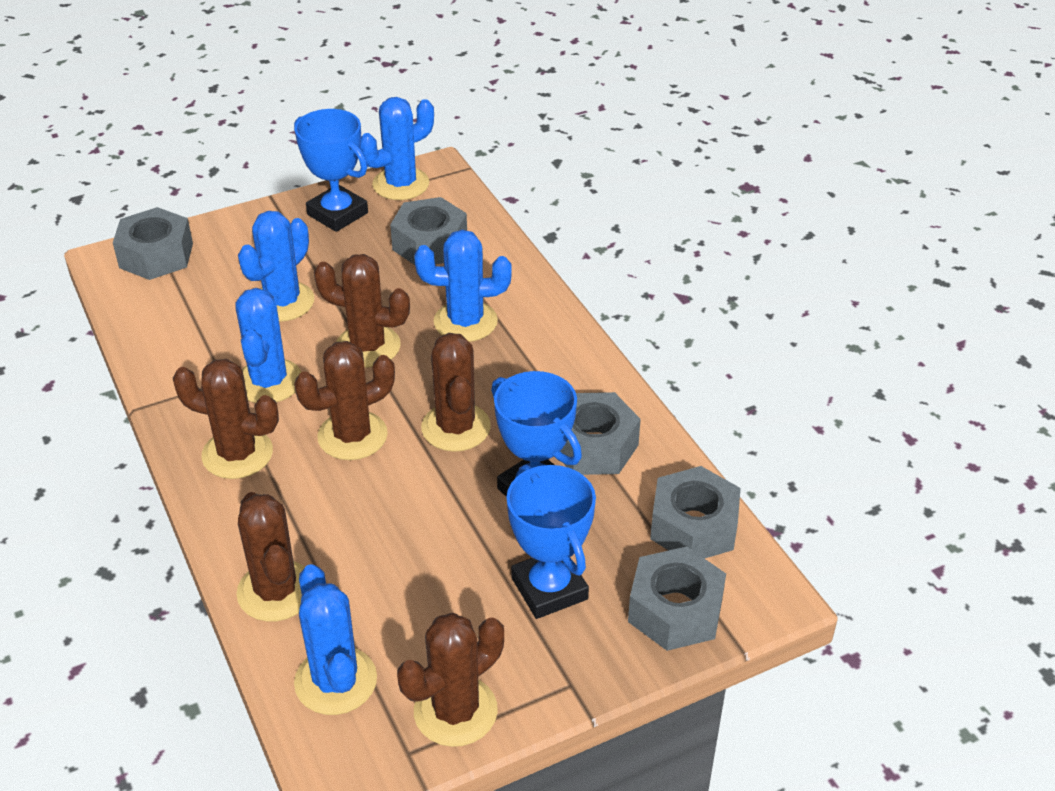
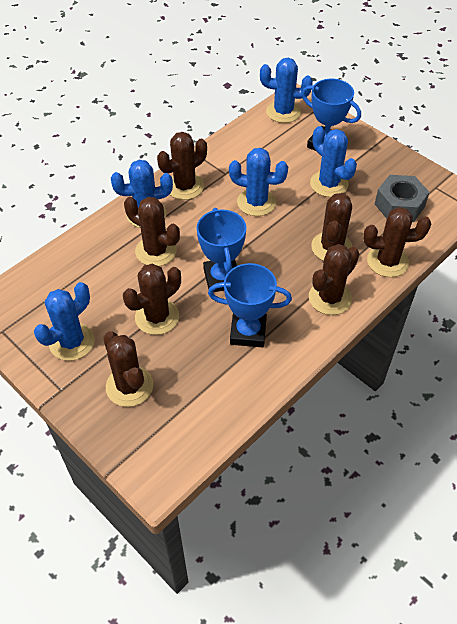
brown cactus: [173,359,279,479] [236,492,305,622] [294,341,395,460] [314,254,410,368] [397,612,504,747] [421,333,491,452] = 6 -> [103,331,153,407] [123,264,181,335] [124,197,180,266] [157,132,207,200] [309,244,359,315] [311,193,353,261] [363,207,431,277] = 7
grey nut: [113,207,193,280] [390,197,467,265] [561,392,641,475] [628,546,726,651] [650,466,741,559] = 5 -> [375,175,430,222] = 1

